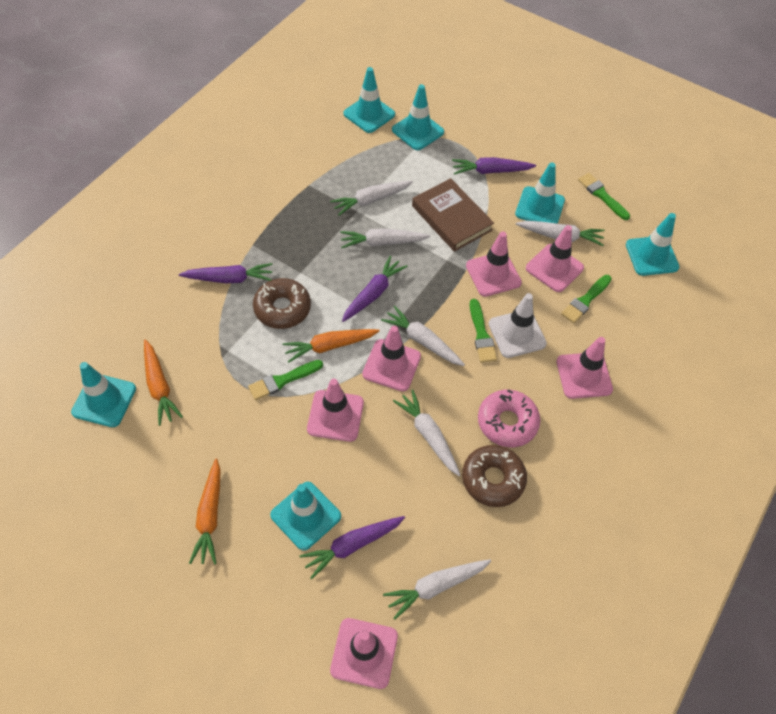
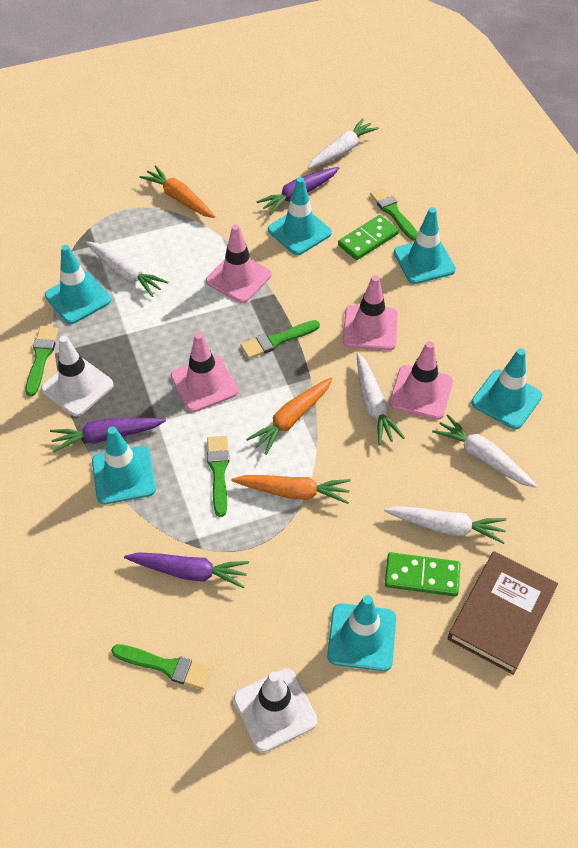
brown donut: [253,278,311,329] [462,445,527,507] = 2 -> none = 0
green brush: [248,360,323,400] [470,299,497,363] [561,275,612,323] [578,173,630,220] = 4 -> [25,327,59,397] [111,644,212,690] [207,436,229,517] [241,320,320,359] [370,187,418,241] = 5
green domino: none = 0 -> [338,215,399,260] [385,552,460,597] = 2
pink donut: [478,389,540,447] = 1 -> none = 0
pink traffic cone: [307,379,364,442] [330,618,398,689] [362,326,421,391] [466,231,522,297] [526,225,584,292] [556,337,613,399] = 6 -> [170,332,238,412] [206,224,271,303] [343,275,398,351] [389,341,453,420] = 4
purple carrot: [179,263,273,283] [300,516,405,579] [342,256,408,322] [452,157,536,175] = 4 -> [50,418,166,453] [124,552,249,589] [257,167,339,215] = 3
white carrot: [330,181,413,216] [340,228,430,248] [381,306,465,366] [383,559,491,619] [393,390,460,476] [516,221,604,246] = 6 -> [86,242,168,297] [308,118,379,169] [357,353,405,445] [384,506,507,544] [432,414,537,488] = 5
white traffic cone: [489,293,547,358] = 1 -> [41,336,114,417] [233,668,317,752] = 2

